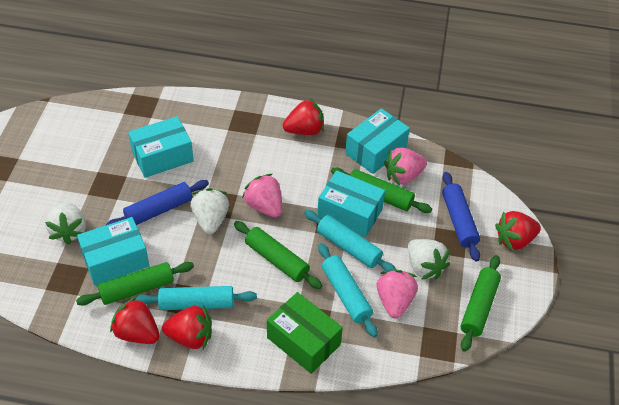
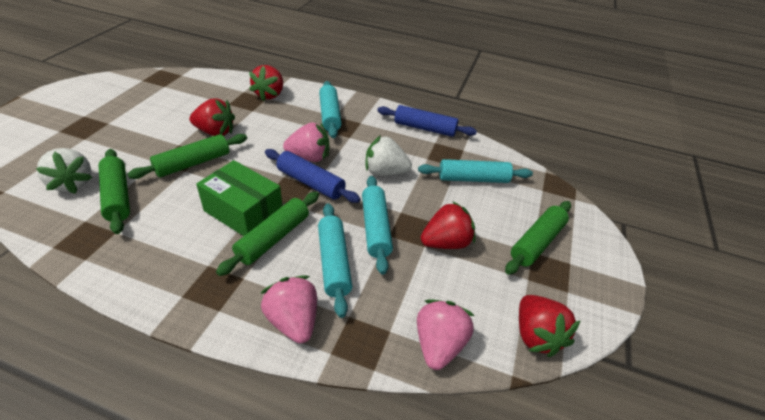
turquoise box: [77,217,149,286] [128,116,194,178] [317,170,385,237] [345,108,410,174] = 4 -> none = 0
turquoise rolling pin: [135,286,257,310] [304,210,396,271] [318,243,378,337] = 3 -> [318,203,352,318] [319,81,342,138] [362,176,393,275] [418,159,533,183] = 4
white strawberry: [45,202,86,245] [191,188,229,234] [408,239,450,280] = 3 -> [36,148,93,194] [366,135,412,176] = 2

